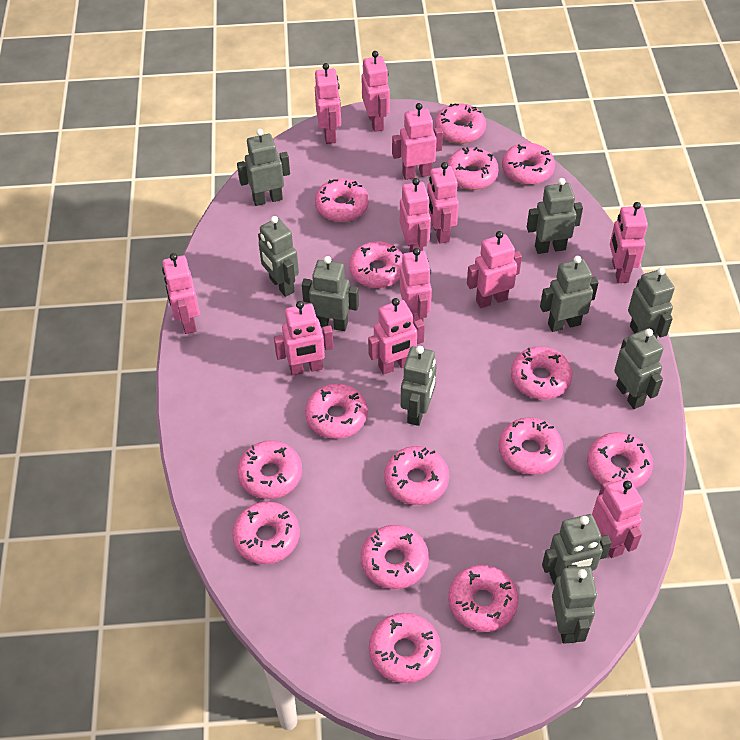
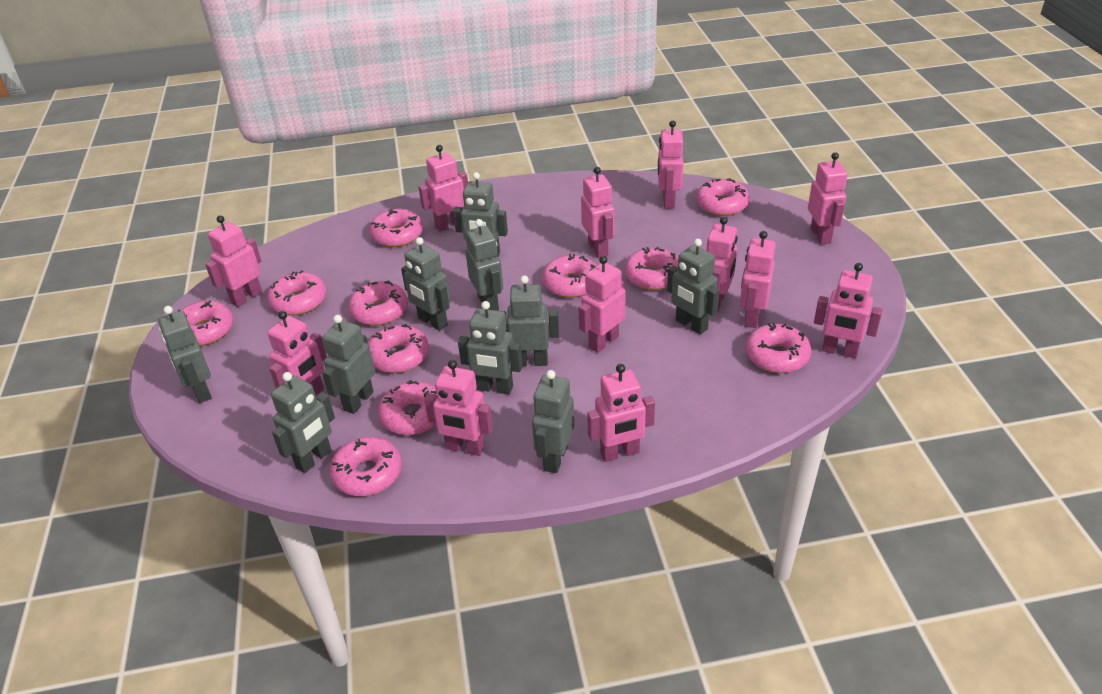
pink donut: [232,501,300,564] [237,440,302,499] [305,384,368,439] [315,178,369,222] [349,241,403,288] [361,525,429,589] [369,613,441,683] [384,446,449,505] [435,103,486,144] [447,147,499,190] [448,565,519,632] [499,417,563,475] [502,143,555,185] [511,346,573,399] [587,432,653,488] = 15 -> [178,301,234,346] [267,270,326,315] [330,437,402,496] [348,281,408,326] [368,324,429,373] [369,209,423,247] [378,380,437,435] [542,254,597,298] [625,247,678,290] [696,178,750,216] [745,323,811,373] = 11

